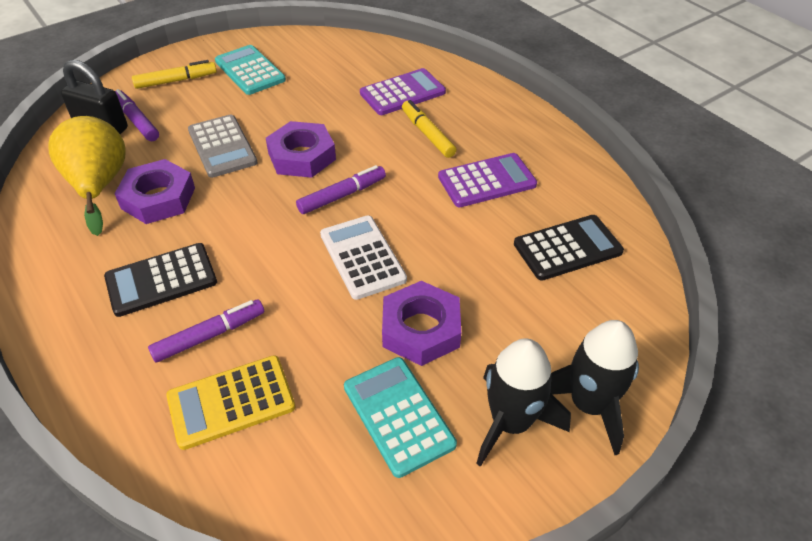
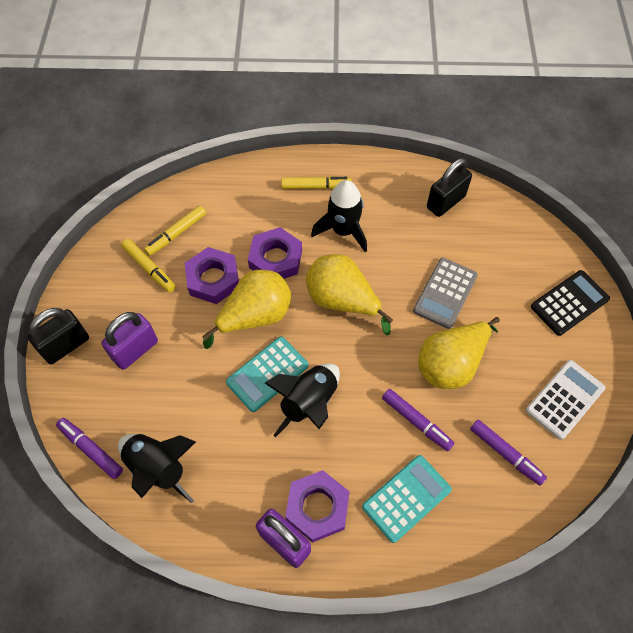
black calculator: [104,243,217,317] [514,215,624,281] = 2 -> [531,270,610,336] = 1
black padlock: [60,60,128,134] = 1 -> [28,308,89,364] [427,158,472,217] = 2
black rocket: [476,338,571,467] [550,320,639,455] = 2 -> [118,434,196,503] [265,363,340,438] [311,180,367,252] = 3
purple calculator: [360,68,446,115] [438,153,537,207] = 2 -> none = 0
purple padlock: none = 0 -> [101,312,158,370] [256,509,311,568] = 2
yellow calculator: [166,355,295,450] = 1 -> none = 0
yellow marker: [132,60,217,89] [402,100,457,158] = 2 -> [121,239,176,292] [144,205,206,256] [281,176,352,189] = 3
yellow pear: [48,116,125,236] = 1 -> [202,270,291,349] [306,254,393,335] [418,317,500,389] = 3

